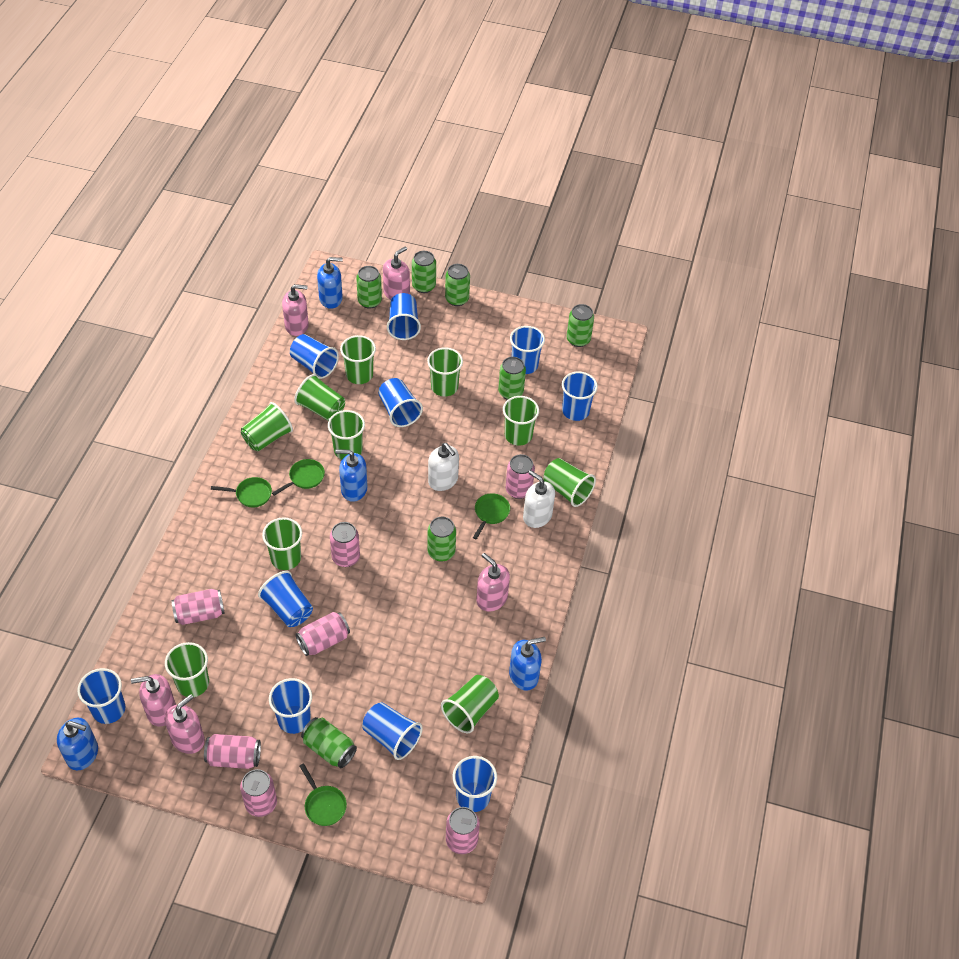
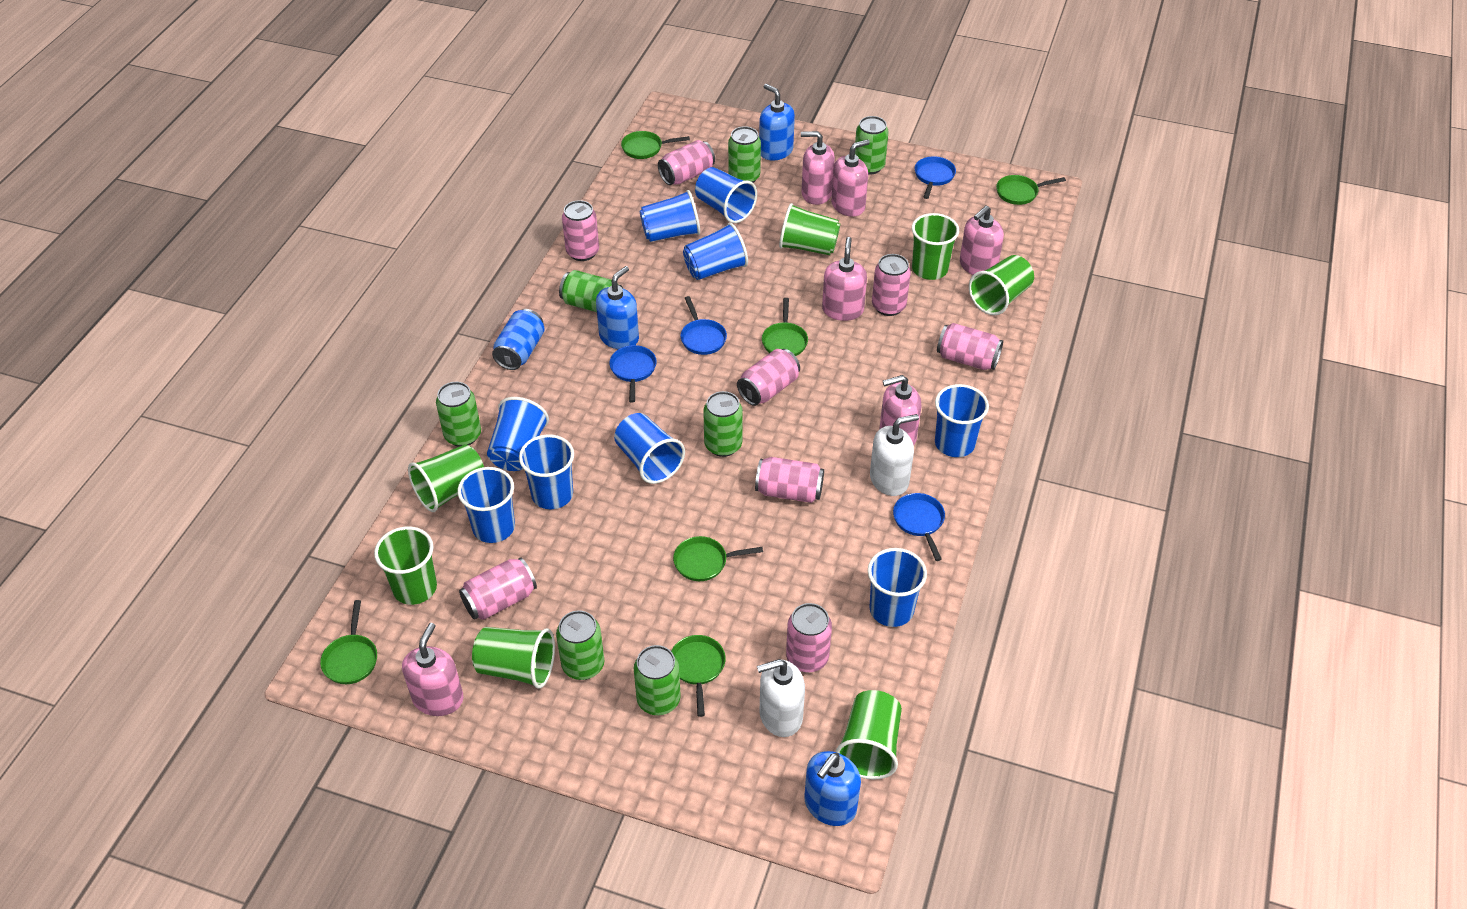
blue can: none = 0 -> [492,309,545,370] = 1
blue cup: [77,668,125,724] [258,571,313,627] [269,678,312,734] [290,334,339,379] [362,702,423,760] [378,378,423,427] [387,293,421,340] [453,756,497,812] [510,326,545,374] [562,372,598,421] = 10 -> [458,467,515,543] [487,397,549,471] [519,434,574,509] [614,413,685,484] [640,190,700,242] [683,223,748,280] [695,167,757,223] [868,548,927,627] [935,384,989,457] = 9
blue pan: none = 0 -> [609,345,657,403] [681,296,727,355] [893,493,945,561] [915,156,956,199] = 4
blue soap dispenser: [57,718,98,770] [317,257,343,309] [335,449,368,502] [509,637,546,691] = 4 -> [596,266,639,349] [759,84,795,161] [804,751,861,826] = 3
green cup: [165,642,209,697] [241,402,293,451] [262,517,302,570] [294,374,345,421] [328,410,365,459] [340,335,376,384] [427,347,463,396] [441,675,499,733] [503,396,539,446] [543,458,596,507] = 10 -> [374,527,437,605] [408,444,484,512] [472,627,555,689] [779,203,840,255] [835,690,902,780] [912,213,959,280] [969,255,1034,315] = 7
green pan: [211,477,272,507] [272,459,325,496] [300,763,347,826] [473,493,510,539] = 4 -> [320,600,377,684] [621,131,690,159] [671,635,726,717] [673,536,763,581] [762,298,808,356] [996,175,1066,205] = 6
pink can: [172,589,225,625] [204,734,261,769] [240,769,277,817] [295,612,350,656] [330,522,360,567] [446,807,480,854] [506,454,535,499] = 7 -> [459,557,537,620] [562,200,599,261] [658,140,715,185] [737,349,800,406] [755,457,824,503] [786,603,832,673] [872,254,911,316] [937,323,1003,370] = 8
pink soap dispenser: [131,674,176,727] [165,694,205,754] [282,284,309,336] [383,247,410,300] [476,553,510,612] = 5 -> [402,623,463,716] [801,131,835,205] [822,237,867,321] [831,139,870,217] [879,375,922,445] [960,205,1004,275] = 6

